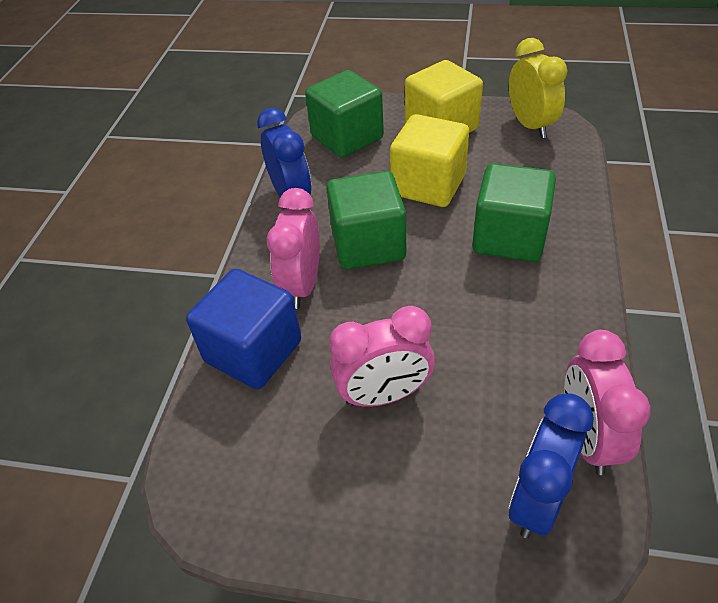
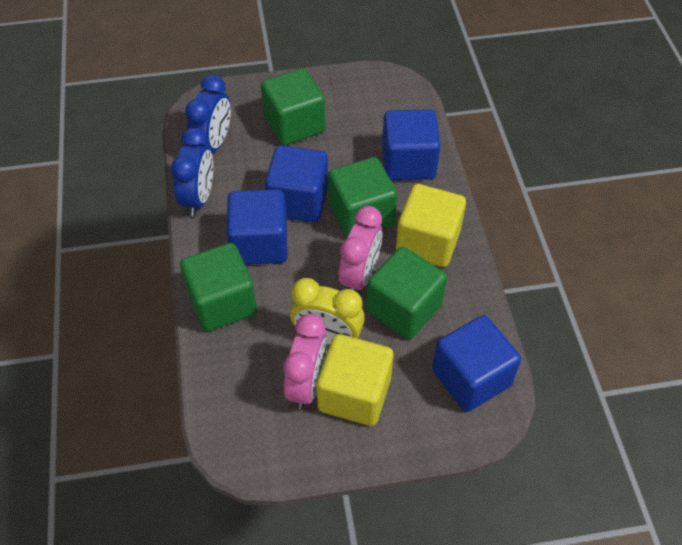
blue cube: [186,269,301,389] = 1 -> [227,189,288,265] [265,145,328,222] [382,109,441,180] [432,315,521,412] = 4
green cube: [305,70,384,158] [326,171,406,269] [472,163,556,262] = 3 -> [180,243,257,332] [261,68,326,145] [328,157,397,238] [366,247,447,339] = 4
pink clock: [266,188,320,309] [329,306,435,407] [564,330,651,475] = 3 -> [283,314,328,410] [339,206,382,291] = 2

